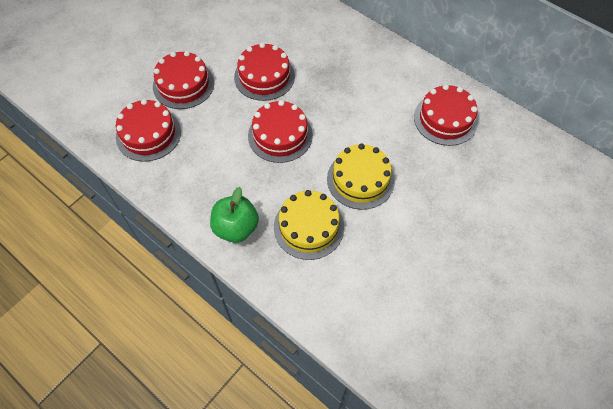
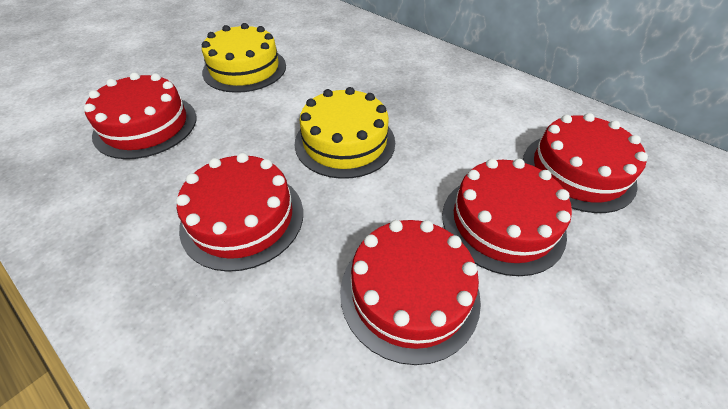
green apple: [210,187,259,243] = 1 -> none = 0

